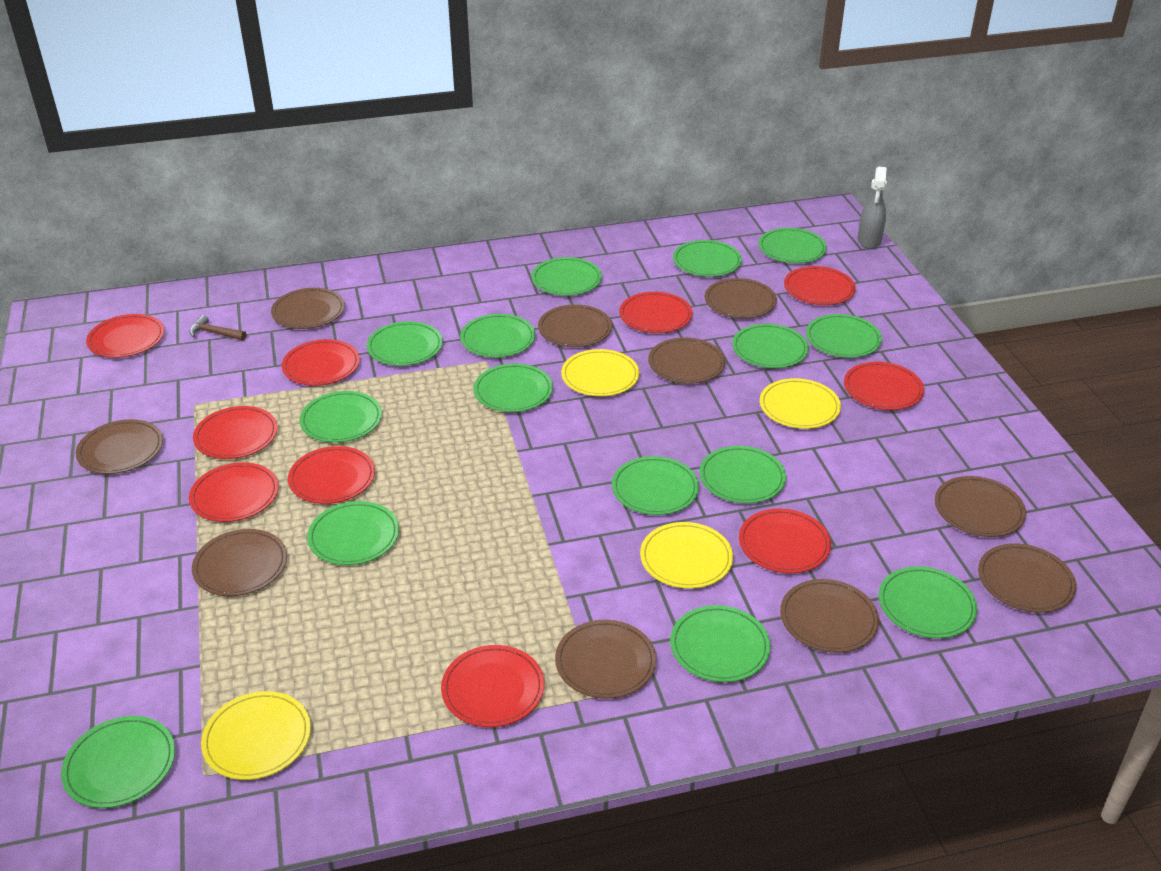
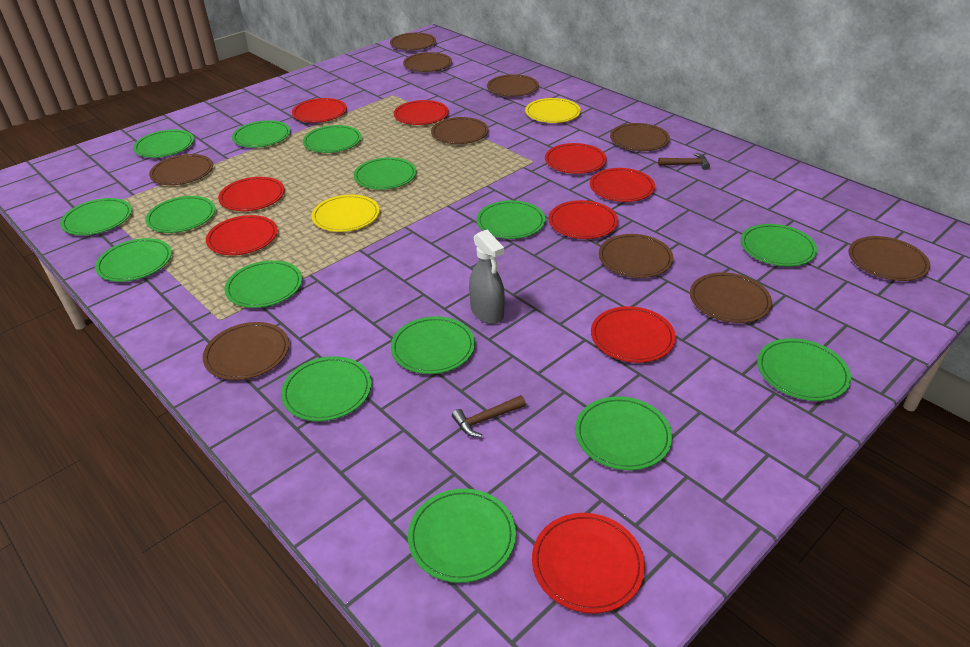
brown hammer: [189,315,246,341] = 1 -> [452,395,526,437] [658,153,710,170] = 2
red plate: [86,314,164,358] [189,462,279,522] [193,406,278,459] [282,339,360,386] [288,446,375,504] [441,645,544,727] [619,292,693,333] [739,508,831,573] [784,266,856,305] [844,362,924,410] = 10 -> [206,215,278,255] [218,177,285,211] [292,98,347,123] [394,100,449,125] [532,513,645,614] [545,143,607,174] [549,200,618,239] [590,168,655,202] [591,306,676,363] = 9
yellow plate: [201,691,311,780] [561,349,639,396] [640,522,733,589] [760,378,841,429] = 4 -> [311,195,379,232] [525,98,581,123] = 2

